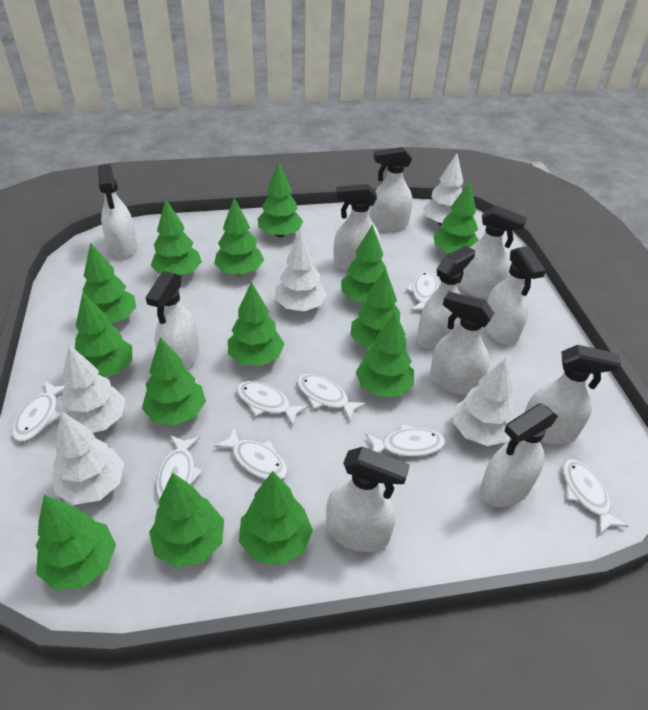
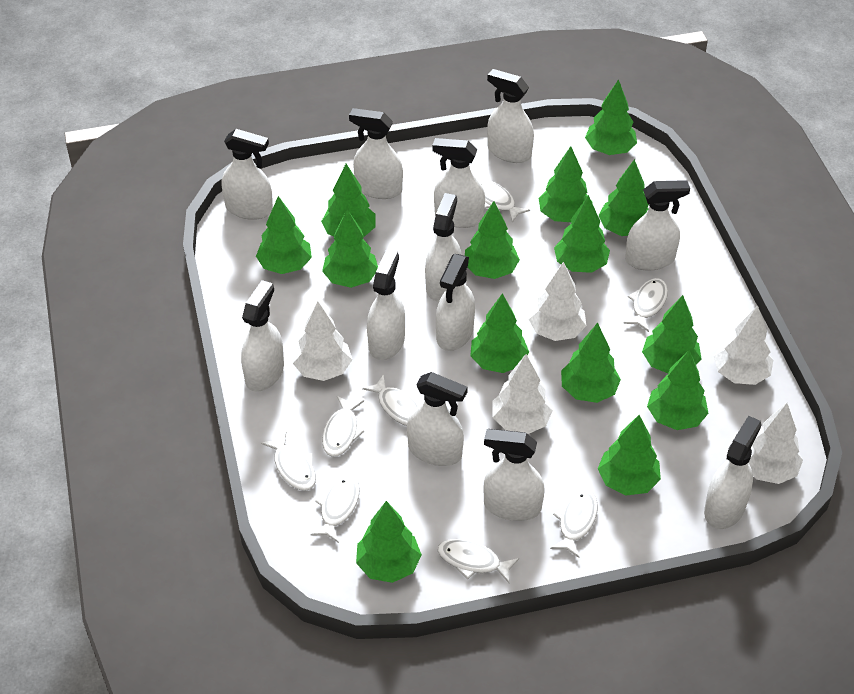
white spray bottle: [98,164,137,258] [145,271,199,370] [326,447,410,552] [334,184,381,272] [369,147,413,232] [417,246,475,350] [430,291,494,395] [458,206,527,299] [480,403,558,507] [484,246,546,345] [524,345,621,444] = 11 -> [222,129,273,220] [241,280,284,392] [349,108,403,199] [367,250,405,360] [407,372,468,466] [425,193,462,302] [432,138,485,228] [436,254,475,351] [484,429,544,521] [487,69,534,163] [625,180,690,271] [704,416,762,529] = 12

